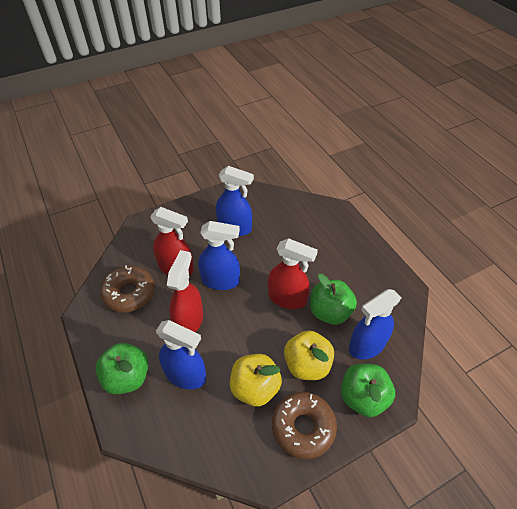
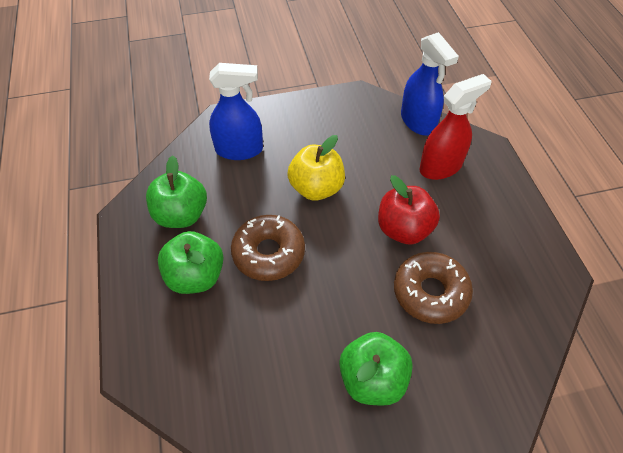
blue spray bottle: [156,320,206,389] [198,221,240,290] [216,166,254,236] [349,289,402,360] = 4 -> [209,63,263,160] [401,32,459,136] = 2
red apple: none = 0 -> [378,175,440,244] = 1
red spray bottle: [150,207,194,275] [167,250,203,332] [268,238,318,309] = 3 -> [419,74,492,180] = 1
yellow apple: [230,354,282,407] [284,330,334,380] = 2 -> [287,135,345,201] = 1

